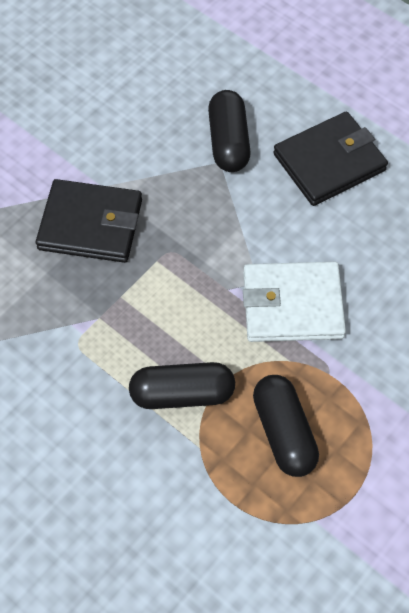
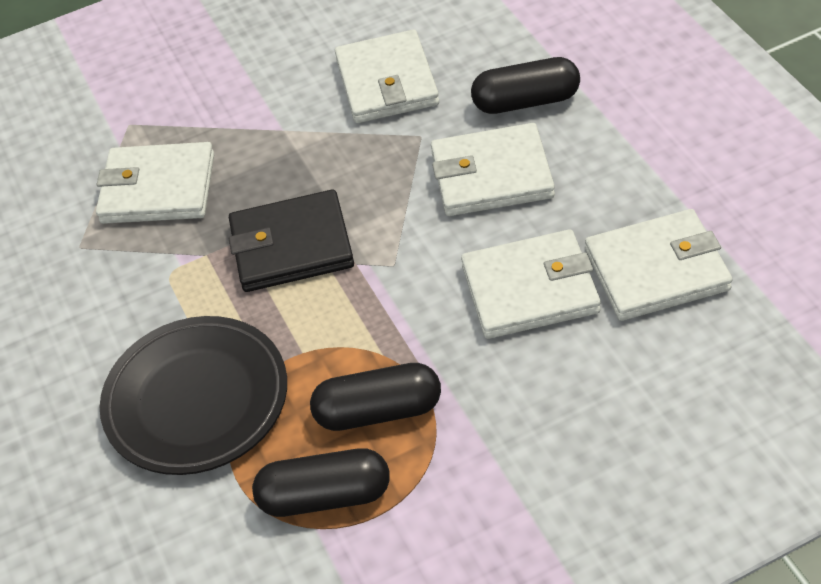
black plate: none = 0 -> [100,316,287,475] = 1
black wallet: [36,179,142,263] [273,111,388,206] = 2 -> [229,189,354,292] = 1
white wallet: [243,262,346,342] = 1 -> [96,142,214,224] [335,30,439,123] [431,123,555,216] [461,229,601,339] [585,209,733,321] = 5

